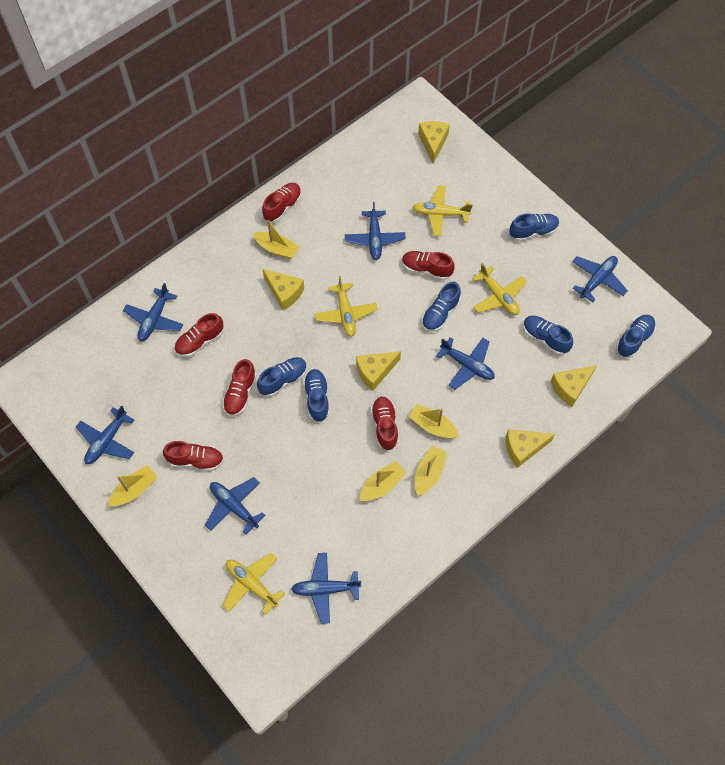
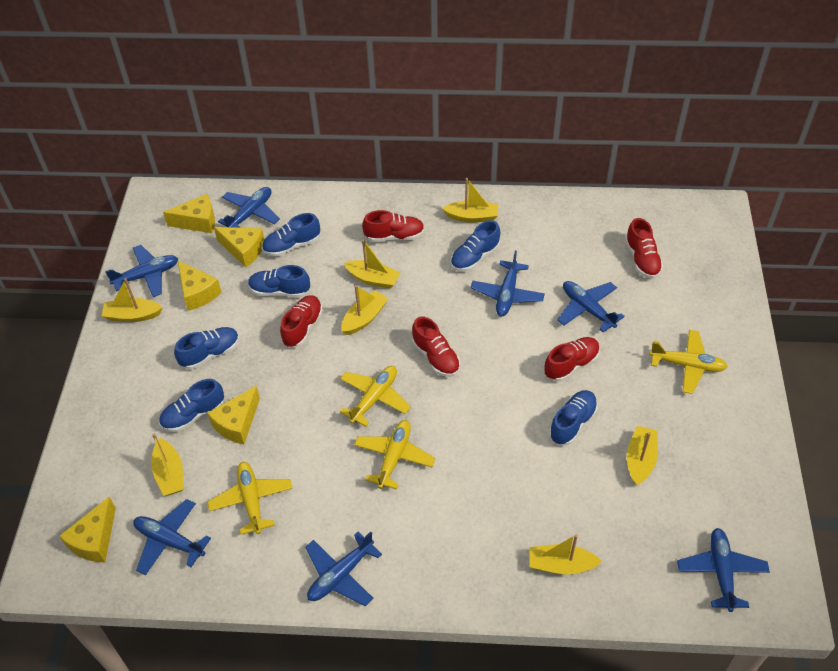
red shoe: [163,441,224,471] [174,313,223,357] [222,359,257,416] [262,183,302,222] [371,397,398,450] [402,251,455,280] = 6 -> [280,295,323,348] [362,210,425,242] [412,317,460,377] [544,337,600,381] [625,218,663,278] = 5
yellow boat: [108,465,157,506] [253,220,299,259] [359,461,406,501] [409,404,459,438] [415,446,447,496] = 5 -> [102,278,163,322] [151,434,184,496] [341,285,388,335] [344,239,400,289] [442,178,498,222] [529,534,602,574] [627,426,658,486] = 7

